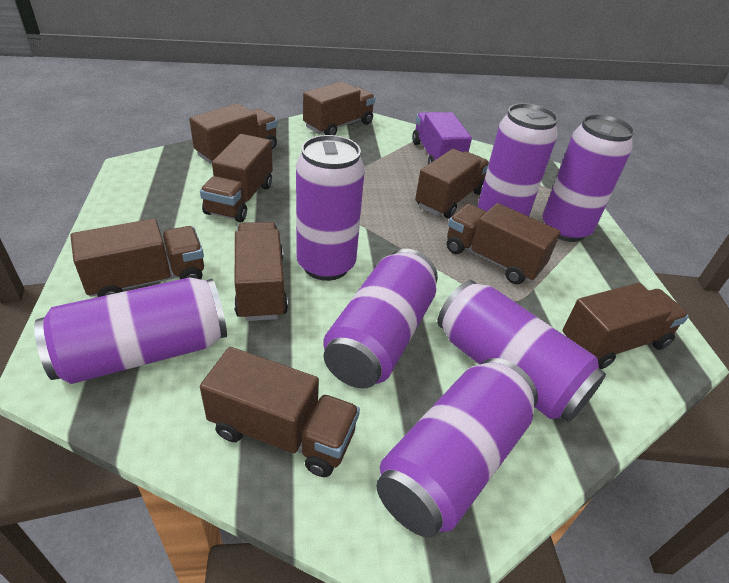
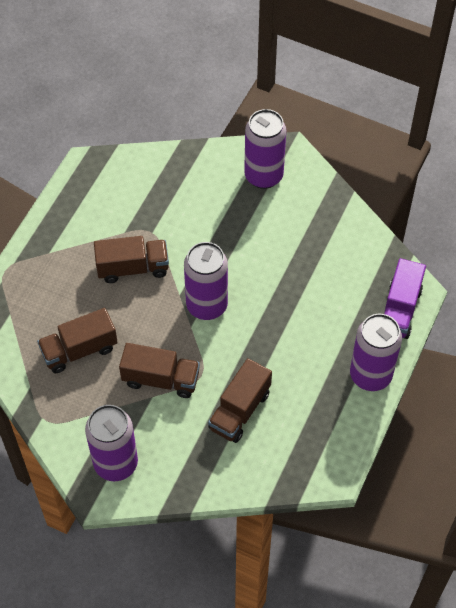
brown truck: [71,219,204,297] [189,103,278,164] [200,134,273,222] [200,347,360,477] [234,222,288,321] [303,81,376,135] [415,149,489,218] [447,203,560,284] [562,283,689,369] = 9 -> [37,308,118,373] [94,236,169,283] [119,343,200,398] [208,358,272,443] = 4
purple can: [34,277,227,384] [296,135,365,281] [323,249,438,389] [376,358,538,538] [438,280,606,422] [478,103,558,216] [542,114,635,242] = 7 -> [85,405,138,481] [184,242,228,320] [244,109,286,189] [350,314,402,391] = 4

